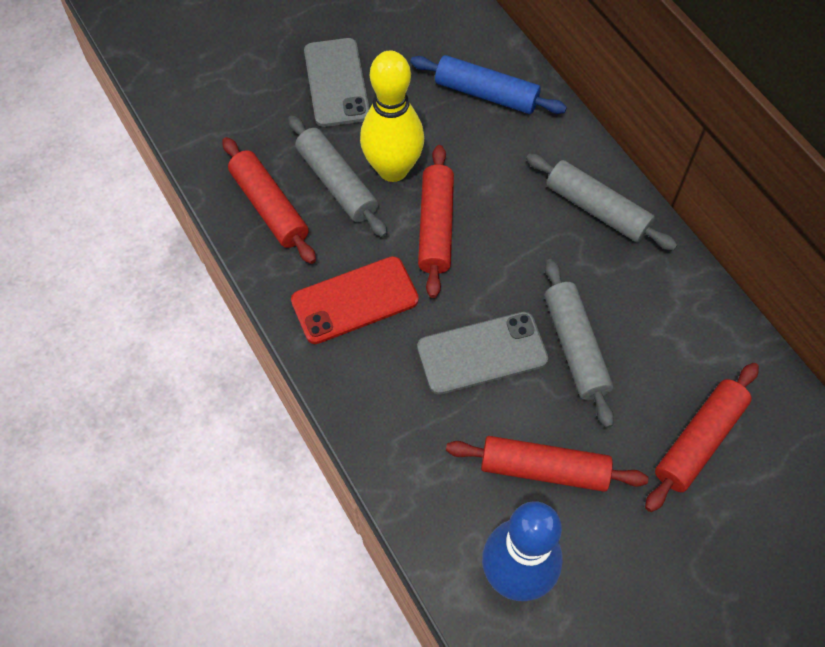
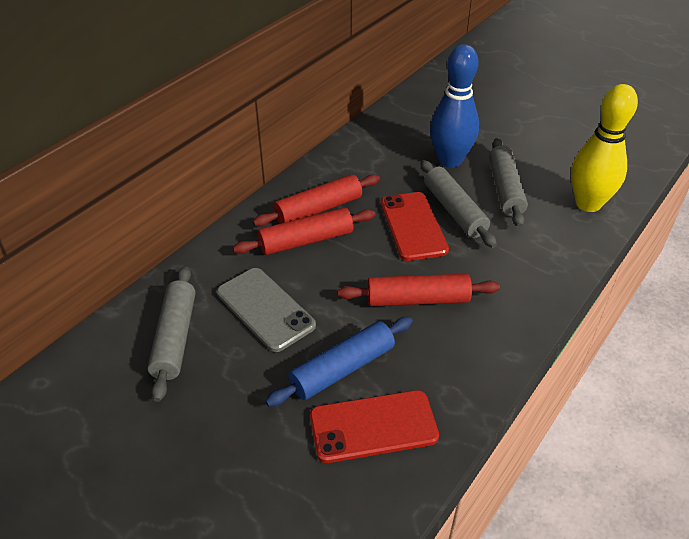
grey phone: [304,38,369,127] [417,312,548,395] = 2 -> [217,268,316,352] = 1
red phone: [291,256,419,344] = 1 -> [310,390,439,463] [381,192,449,261] = 2
red rolling pin: [222,137,316,264] [418,145,454,298] [446,436,649,492] [645,363,759,512] = 4 -> [233,208,376,255] [253,174,380,227] [338,274,500,306] = 3

